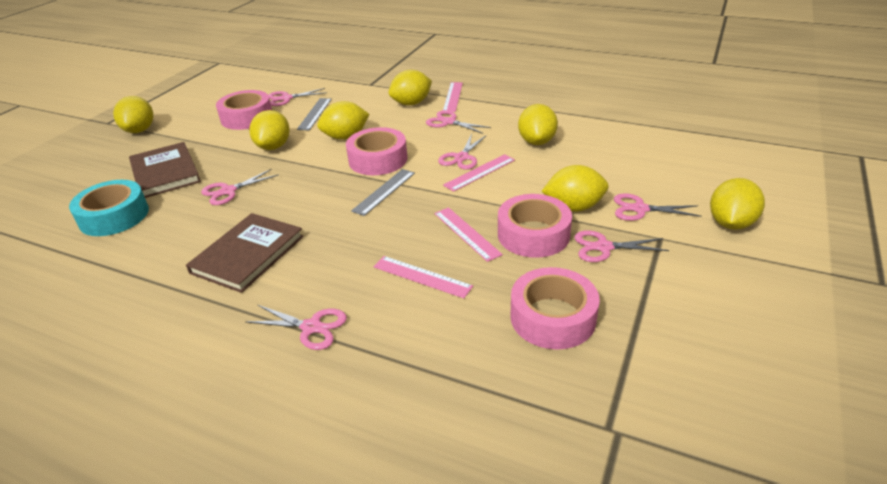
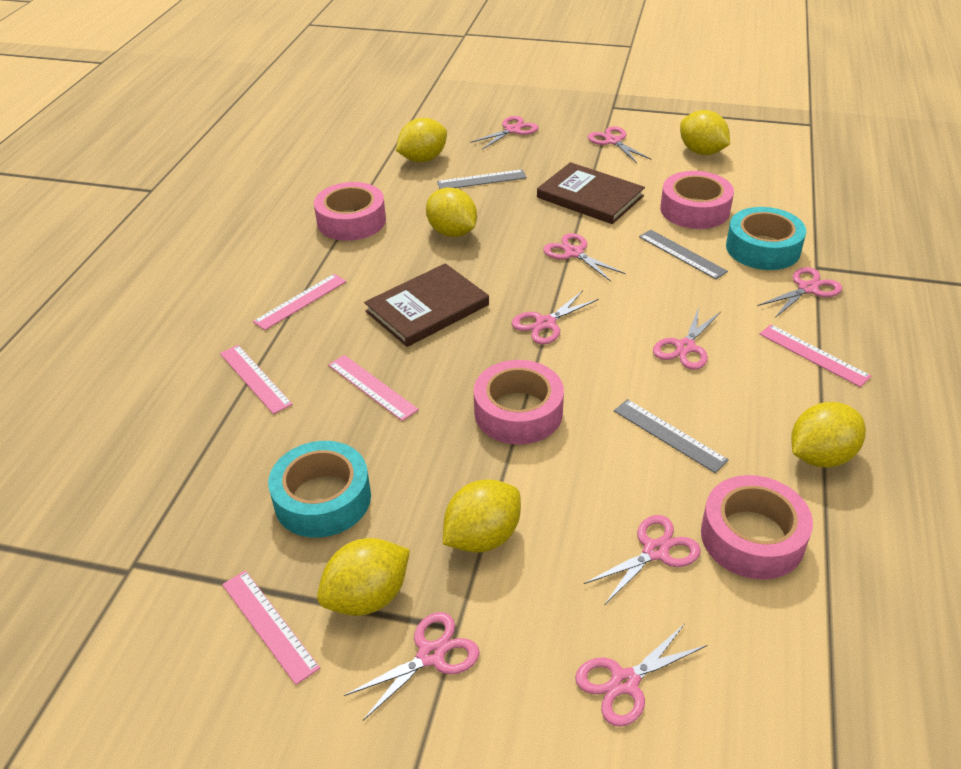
grey ruler: [297,98,332,130] [351,169,415,216] = 2 -> [437,169,527,189] [614,399,729,473] [639,230,728,279] = 3
pink ruler: [373,256,473,298] [434,207,503,262] [443,82,463,112] [443,154,515,192] = 4 -> [220,345,293,414] [222,570,320,685] [253,274,346,330] [328,355,419,421] [759,324,871,387] = 5
pink scissors: [201,169,278,205] [245,305,347,350] [268,88,327,106] [426,110,491,134] [438,134,487,170] [574,230,669,262] [614,193,702,221] = 7 -> [344,612,480,721] [470,116,539,150] [511,290,599,344] [543,233,626,282] [575,624,707,727] [584,515,701,604] [588,126,652,163] [653,307,721,370] [758,267,842,318] = 9
turquoise tape: [69,180,149,236] = 1 -> [268,441,371,538] [726,207,806,270] = 2
yellow lemon: [113,96,153,133] [249,110,290,150] [317,101,370,140] [389,70,432,105] [518,104,558,145] [542,165,609,212] [710,178,765,230] = 7 -> [317,538,410,616] [396,118,447,162] [426,188,477,237] [443,479,521,553] [680,110,730,155] [791,402,866,468] = 6

